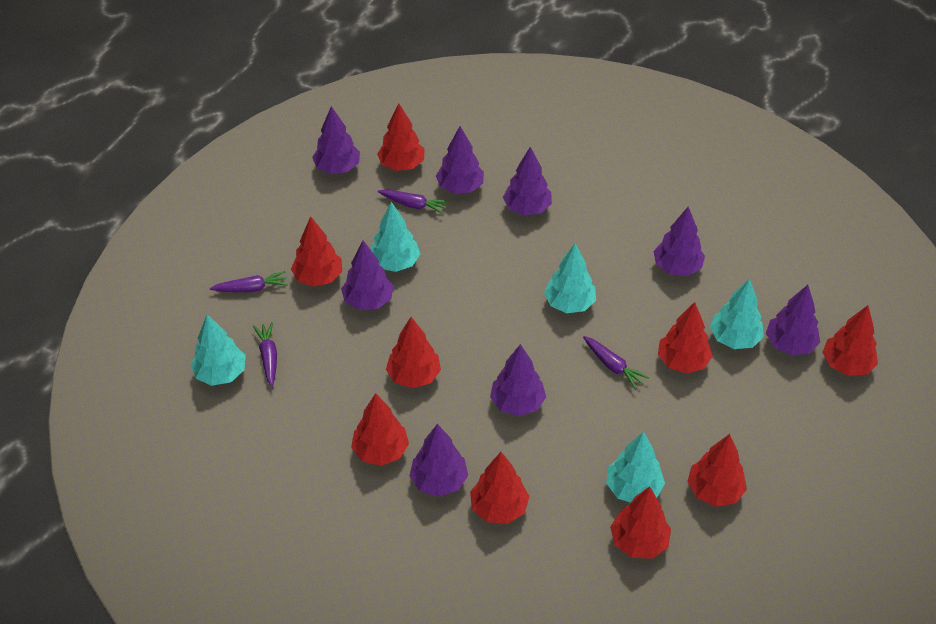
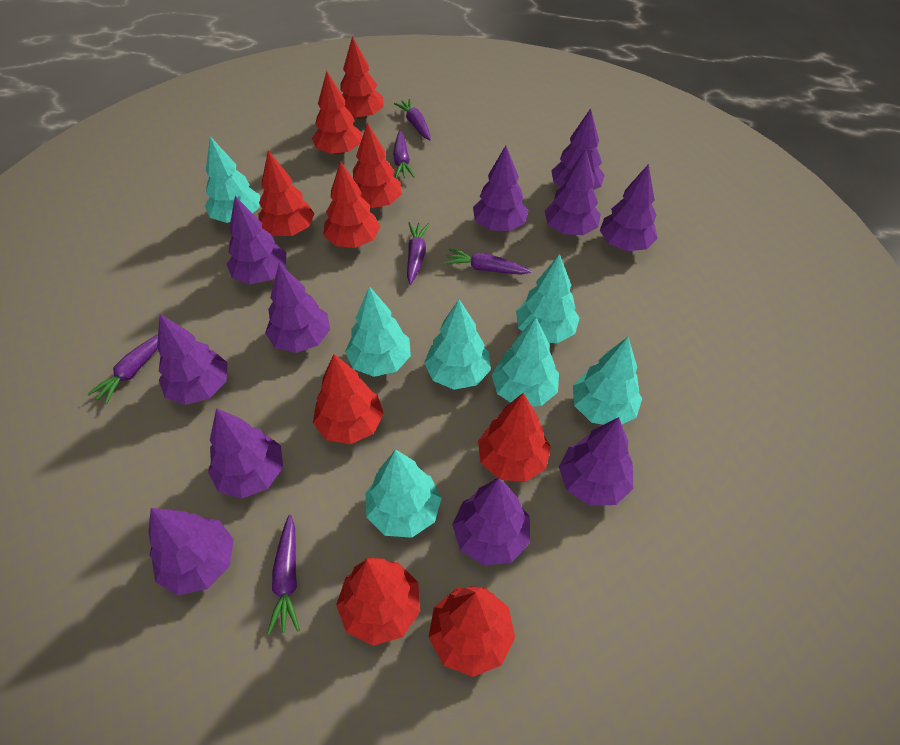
purple carrot: [210,271,288,292] [253,322,277,387] [378,189,449,214] [583,336,649,389] = 4 -> [88,334,158,405] [267,515,300,635] [393,131,415,178] [394,99,431,140] [407,222,429,285] [444,248,531,275] = 6
purple tree: [312,106,360,174] [341,240,394,310] [410,424,468,497] [436,126,484,194] [490,344,546,416] [503,147,552,215] [654,207,705,276] [766,285,820,355] = 8 -> [149,508,234,595] [157,314,227,405] [208,408,283,498] [227,196,286,284] [265,263,330,353] [452,478,530,566] [473,145,528,231] [544,149,601,235] [551,108,605,190] [559,417,633,506] [599,164,658,251] = 11
turquoise tree: [191,314,246,386] [370,202,420,272] [544,243,596,313] [606,431,665,502] [710,278,764,349] = 5 -> [205,136,260,223] [345,286,411,377] [366,449,442,538] [424,300,491,390] [492,318,559,406] [516,254,580,343] [573,337,642,425] = 7

